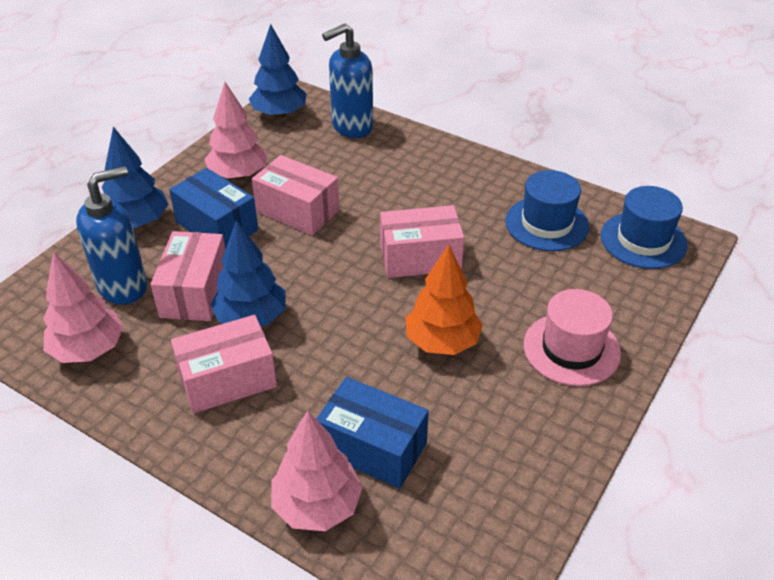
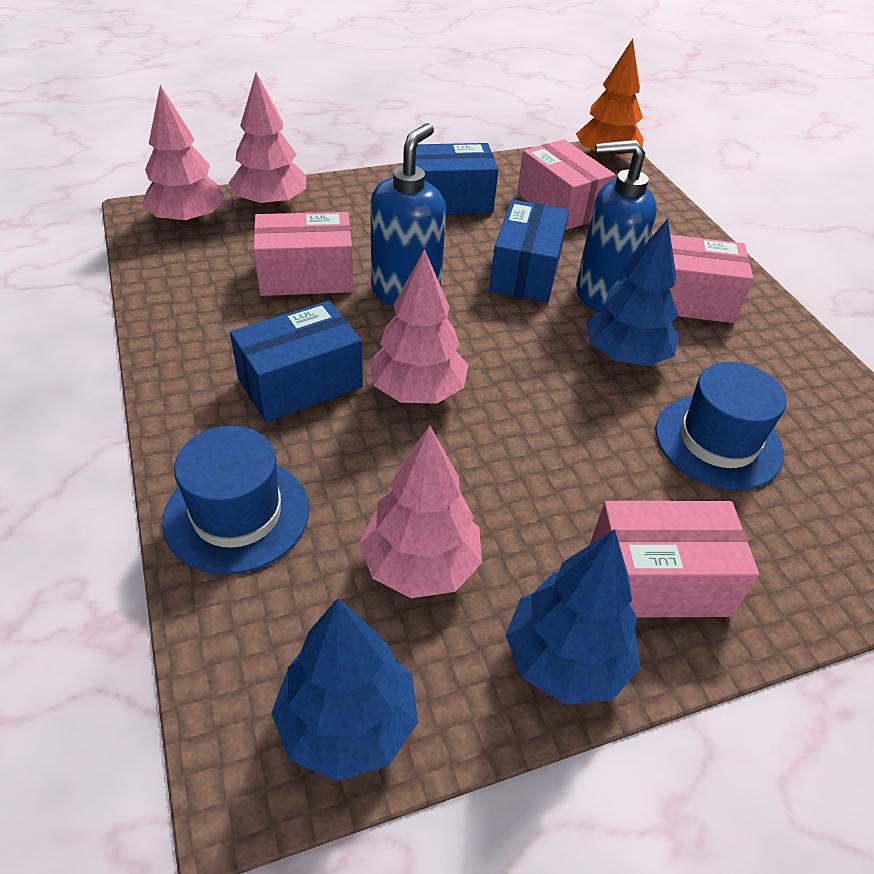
blue box: [169,168,258,249] [316,377,429,488] = 2 -> [230,301,363,422] [416,143,499,215] [489,200,569,303] = 3
pink hat: [524,289,621,386] = 1 -> none = 0
pink tree: [43,252,124,363] [204,82,268,180] [271,410,363,531] = 3 -> [142,85,225,225] [229,72,306,209] [359,426,482,598] [369,249,468,404] = 4

